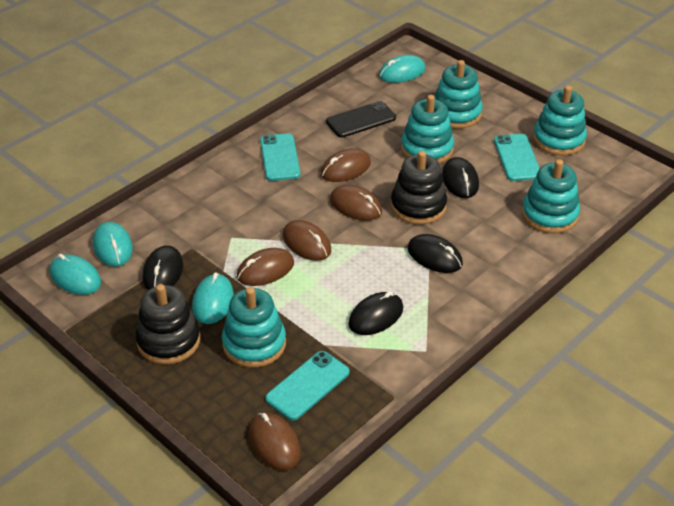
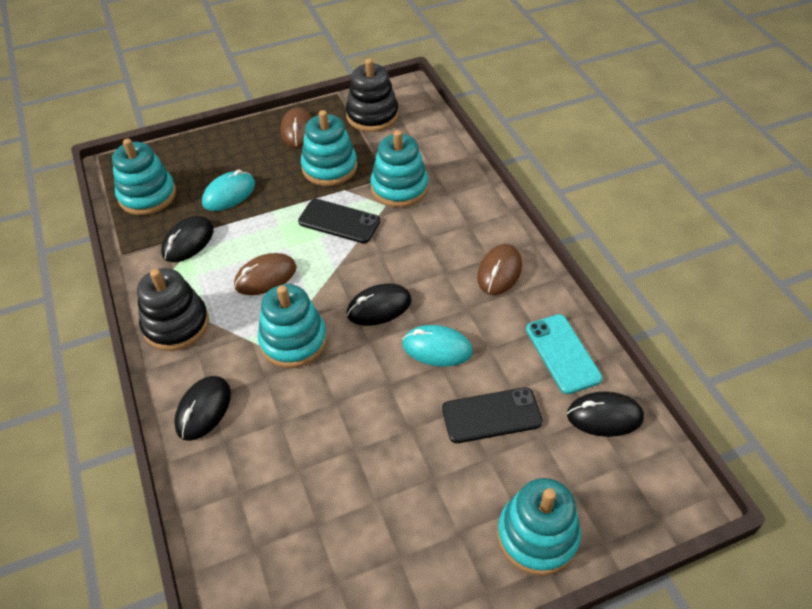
black phone: [326,101,396,138] = 1 -> [298,199,380,243] [442,387,543,443] = 2
brown mouse: [237,248,294,286] [249,413,301,471] [283,220,331,261] [321,148,371,182] [330,185,382,221] = 5 -> [234,253,296,295] [280,107,313,148] [477,244,522,295] = 3
turquoise mouse: [50,254,101,295] [93,222,133,267] [192,273,234,324] [379,55,426,83] = 4 -> [202,170,255,211] [402,325,473,367] = 2
turquoise phone: [260,133,300,181] [265,351,349,420] [494,134,540,181] = 3 -> [526,314,602,394] = 1

